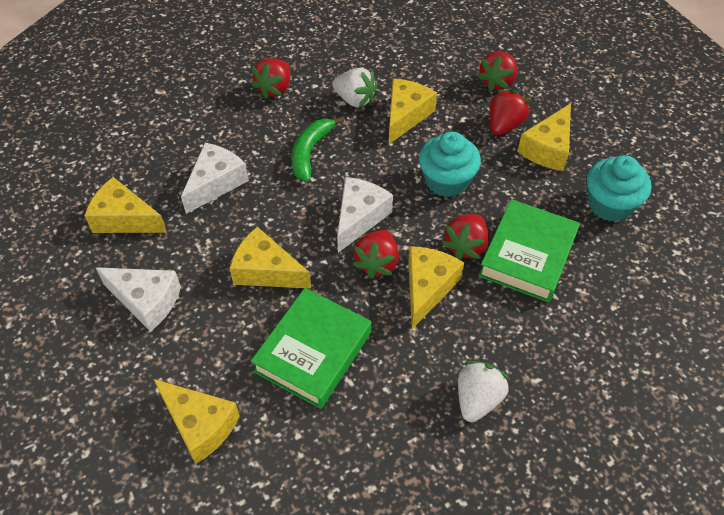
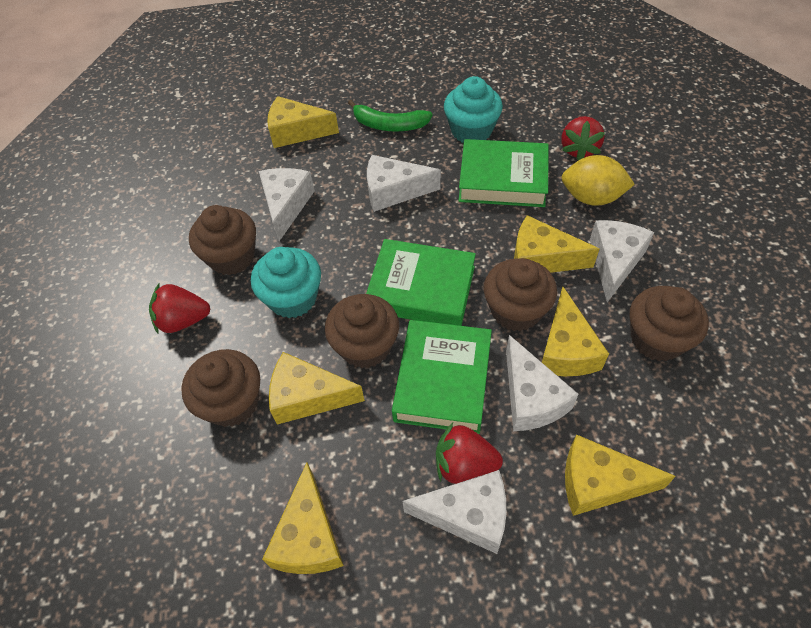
brown cupcake: none = 0 -> [181,349,260,427] [189,205,256,275] [325,294,399,368] [484,258,557,331] [630,286,709,361] = 5
green book: [251,288,371,409] [478,199,580,303] = 2 -> [366,239,476,326] [392,320,492,434] [459,139,548,207] = 3
red strawberry: [251,58,290,99] [352,230,399,279] [442,214,489,260] [477,51,517,92] [489,90,530,135] = 5 -> [149,284,210,334] [436,423,503,484] [562,116,605,160] = 3
white cheese: [96,267,181,332] [181,143,249,214] [337,177,393,253] = 3 -> [259,168,315,241] [367,155,441,212] [402,470,506,554] [506,335,578,431] [590,220,654,302] = 5
white strawberry: [332,68,377,108] [458,361,510,422] = 2 -> none = 0
yellow lemon: none = 0 -> [562,155,635,206] = 1

